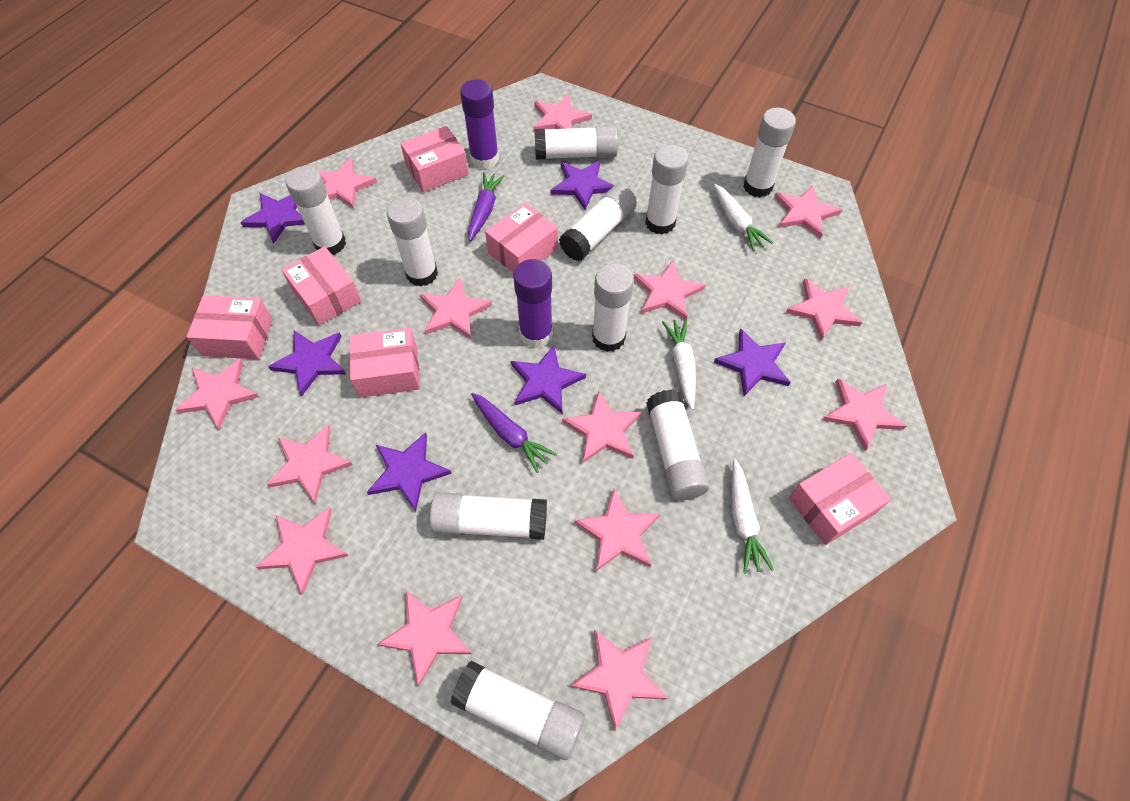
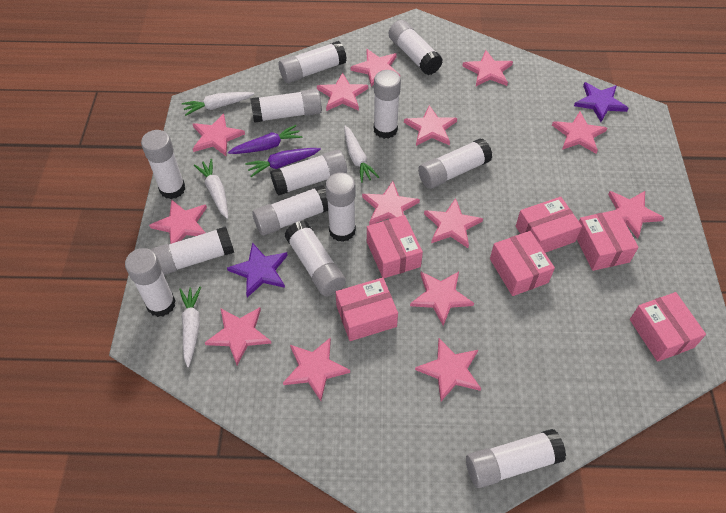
purple glue stick: [460,79,499,169] [513,259,553,348] = 2 -> none = 0
purple star: [240,193,305,244] [268,331,346,396] [367,432,451,512] [511,345,586,414] [551,160,614,210] [714,328,791,396] = 6 -> [227,242,288,297] [574,82,628,122] = 2
white carrot: [662,319,696,410] [714,184,773,251] [732,459,774,574] = 3 -> [179,287,201,367] [182,92,254,116] [194,159,228,219] [344,126,379,183] = 4
white glue stick: [285,166,346,255] [387,197,438,287] [430,492,547,540] [450,661,585,760] [534,126,618,160] [559,184,637,261] [592,263,634,352] [645,145,689,234] [646,389,709,500] [743,108,796,197] = 10 -> [125,248,176,317] [141,130,185,199] [150,226,234,275] [250,89,322,123] [252,185,328,236] [270,150,347,195] [279,41,347,83] [285,221,346,296] [325,172,356,242] [374,70,401,139] [389,20,443,75] [418,138,492,189] [466,429,566,488] = 13

